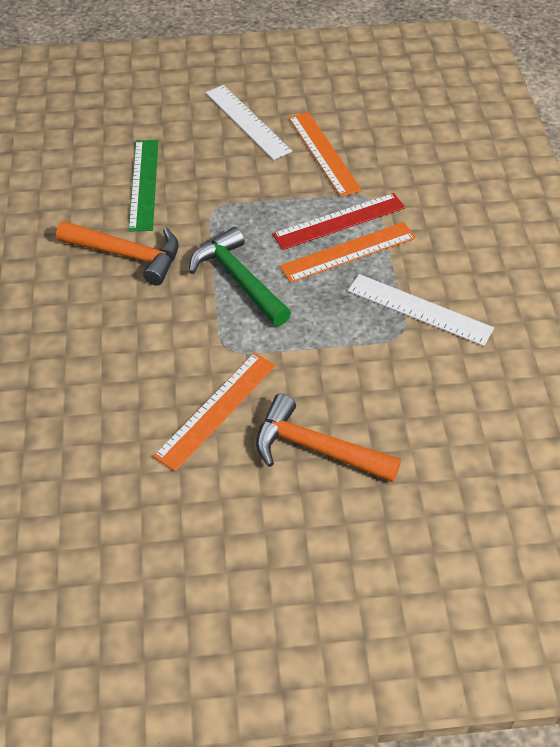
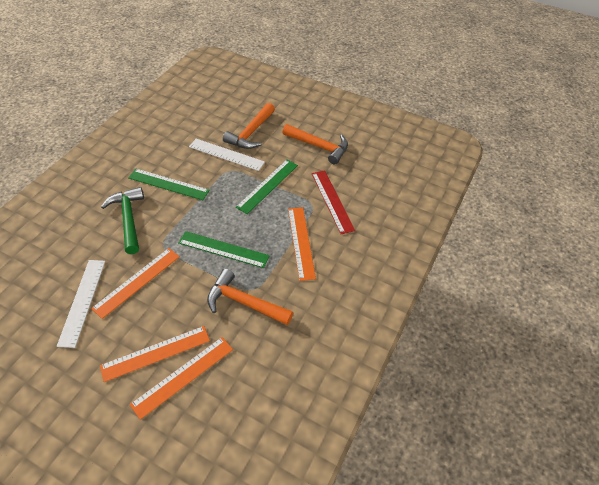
green ruler: [128,140,158,231] = 1 -> [128,169,210,200] [178,231,270,268] [236,160,298,214] = 3
orange hammer: [56,221,179,286] [256,394,401,482] = 2 -> [207,269,293,325] [223,103,275,149] [282,124,348,164] = 3
orange ruler: [153,353,276,471] [280,222,416,283] [288,112,362,197] = 3 -> [91,248,180,319] [100,326,210,382] [130,337,233,420] [288,207,316,281] = 4

